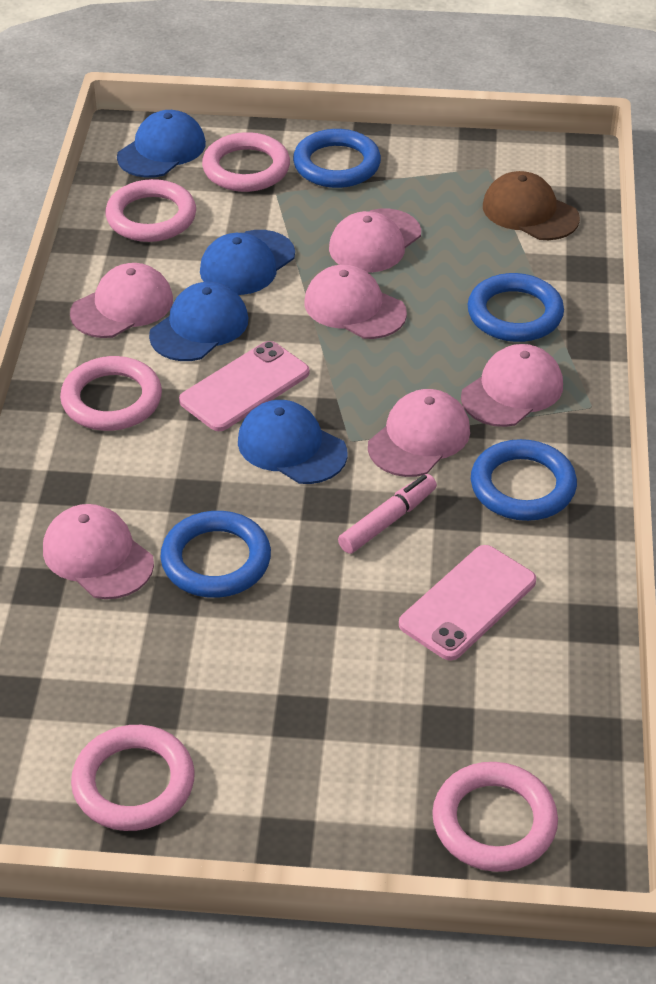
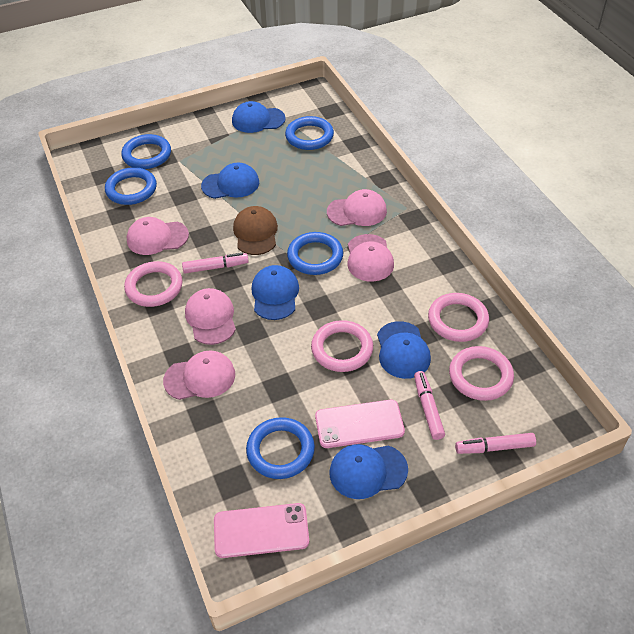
blue cap: [117,110,206,178] [149,282,248,361] [200,230,295,295] [238,400,347,484] = 4 -> [201,163,259,199] [232,101,286,133] [251,265,299,320] [329,444,408,499] [377,321,431,379] = 5
blue ring: [160,511,271,598] [293,129,381,188] [468,273,564,342] [471,439,577,521] = 4 -> [105,167,157,205] [121,134,171,169] [246,417,315,479] [285,116,334,150] [287,232,343,275] = 5
pink cap: [43,504,154,599] [70,263,173,338] [305,265,407,339] [329,209,421,273] [368,389,470,477] [461,344,563,427] = 6 -> [127,217,189,255] [163,350,235,400] [185,288,236,345] [327,189,387,226] [348,234,394,282] = 5
pink marker: [338,474,437,554] = 1 -> [182,253,249,273] [414,371,445,440] [455,433,536,454] = 3
pink ring: [60,356,162,431] [71,725,195,831] [105,179,196,242] [202,132,290,192] [432,762,558,872] = 5 -> [124,261,183,307] [311,320,373,372] [428,293,489,342] [449,346,514,401] = 4

